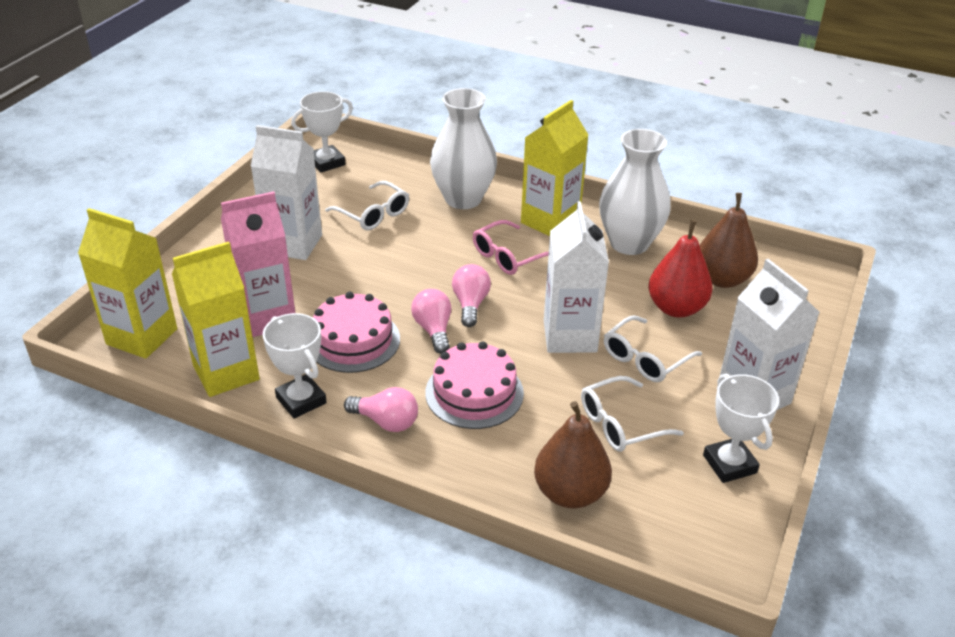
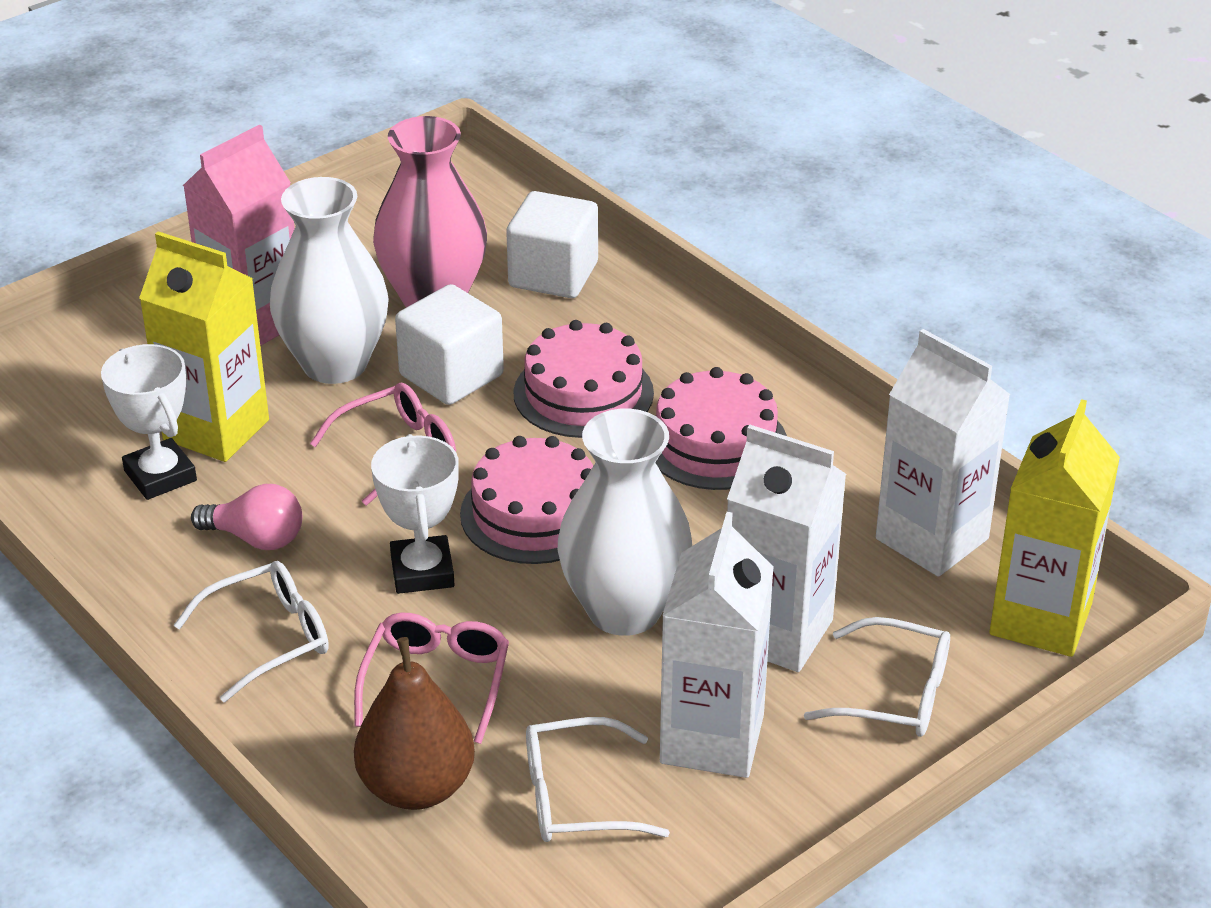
brown pear: [534,401,612,508] [700,193,758,288] = 2 -> [354,637,475,810] = 1
pink cake: [313,292,400,373] [425,341,524,429] = 2 -> [460,436,593,564] [513,320,654,438] [656,367,787,490] = 3
pink glasses: [473,220,549,275] = 1 -> [310,383,456,506] [354,613,509,744] = 2
pink light bulb: [344,387,418,432] [411,289,451,354] [452,264,491,327] = 3 -> [191,484,302,550] = 1
pink vase: none = 0 -> [373,116,487,307] = 1
red pear: [648,220,712,317] = 1 -> none = 0
white cube: none = 0 -> [395,284,504,405] [506,191,598,298] = 2
white trophy: [263,313,327,419] [291,91,353,173] [703,374,779,483] = 3 -> [101,344,197,500] [371,434,459,594] = 2
yellow carton: [78,208,177,359] [172,242,260,397] [521,100,588,236] = 3 -> [139,231,269,462] [989,399,1120,657] = 2

